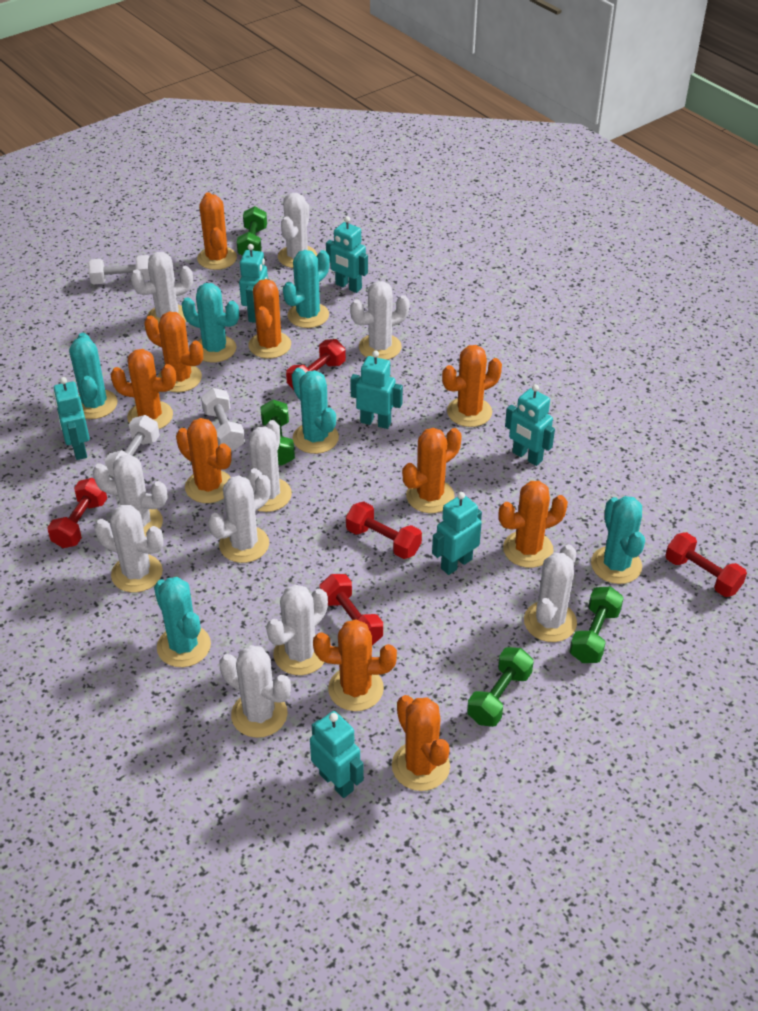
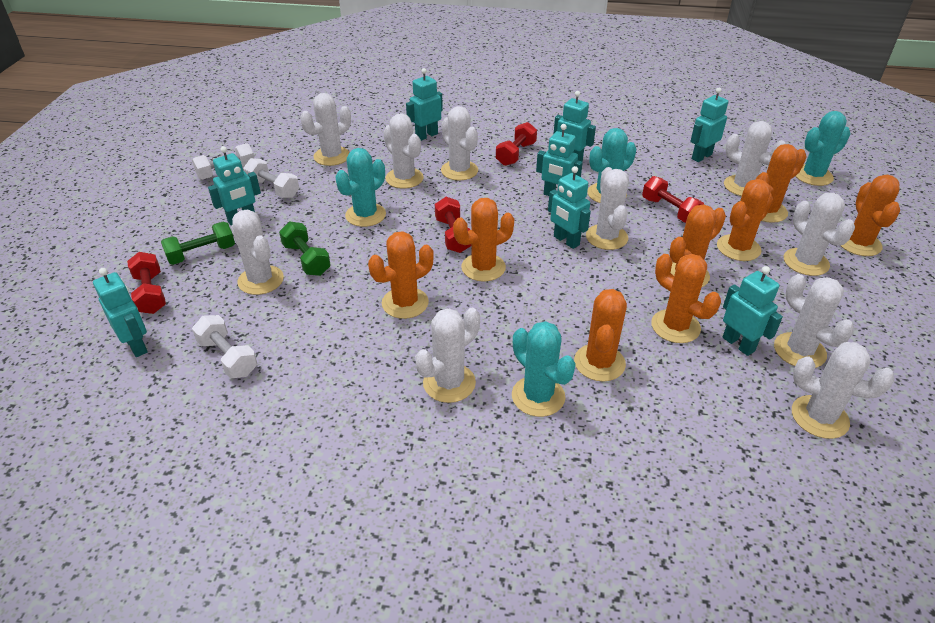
green dumbbell: [237,206,267,256] [260,400,295,466] [467,647,534,727] [569,586,624,663] = 4 -> [161,222,235,265] [279,222,331,276] = 2
orange cactus: [111,349,176,429] [144,312,203,392] [176,418,232,503] [197,192,237,270] [248,279,291,359] [313,619,397,711] [392,695,450,791] [402,428,462,513] [442,345,502,427] [498,481,568,568] = 10 -> [368,231,434,319] [453,198,514,282] [574,289,627,382] [651,254,721,343] [669,205,726,287] [717,179,773,261] [756,144,807,223] [841,175,900,256] = 8
red dumbbell: [47,478,107,548] [286,339,346,390] [320,574,383,645] [346,502,422,559] [665,532,747,597] = 5 -> [127,252,166,314] [435,197,472,253] [496,122,537,166] [642,176,704,223] = 4
turquoise cactus: [69,333,117,419] [154,577,211,667] [182,283,239,362] [283,250,330,328] [292,368,339,454] [591,496,645,584] = 6 -> [335,148,386,227] [512,321,576,417] [587,128,636,203] [795,111,850,186] = 4
turquoise robot: [54,377,90,460] [239,244,268,323] [310,711,364,798] [326,216,368,293] [350,351,403,429] [432,492,482,575] [505,384,555,466] = 7 -> [93,268,148,357] [208,146,261,226] [406,68,443,141] [536,124,583,196] [548,166,591,249] [554,91,596,162] [690,88,728,162] [722,266,783,356] = 8

